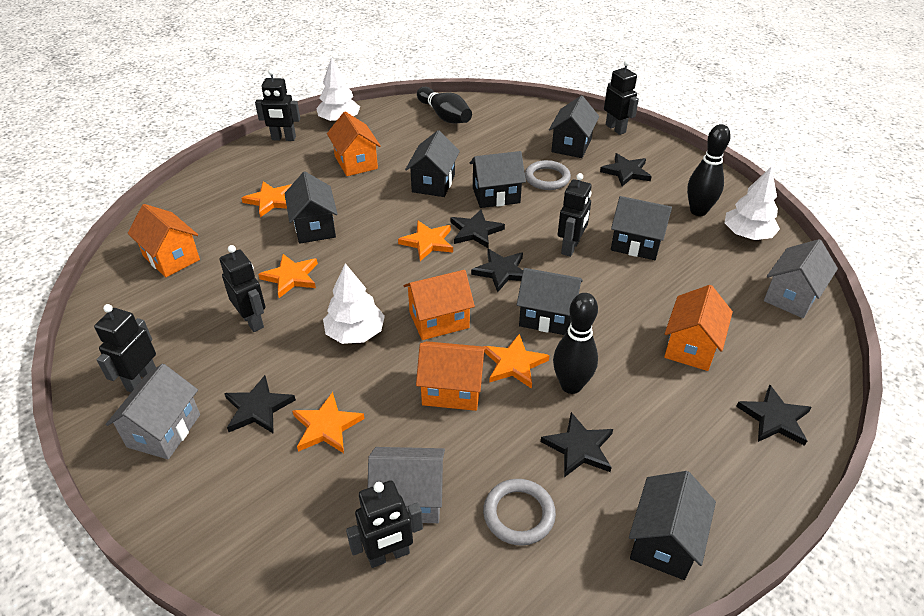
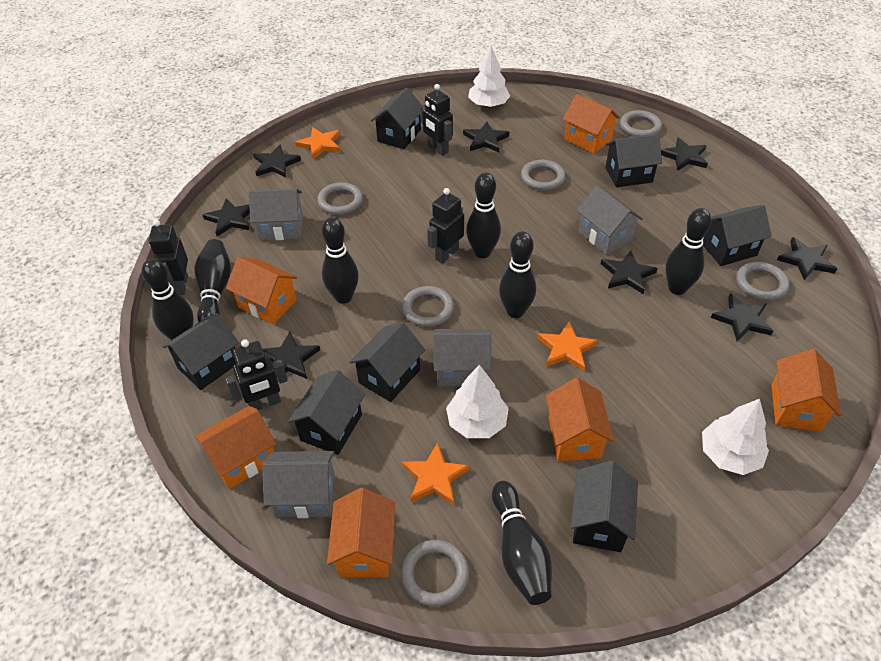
black bowling pin: [417,87,472,123] [553,293,598,394] [687,124,731,216] = 3 -> [142,259,194,340] [195,239,231,322] [322,217,359,304] [466,172,501,258] [492,481,552,605] [499,231,536,318] [665,208,711,295] = 7
black robot: [94,304,156,392] [219,245,265,332] [255,69,300,141] [346,480,423,568] [558,173,592,257] [604,60,639,135] = 6 -> [149,220,188,295] [225,339,288,410] [421,84,453,156] [427,188,464,264] = 4
black star: [224,375,296,434] [451,210,505,249] [471,249,523,292] [541,412,613,477] [600,153,652,186] [736,385,811,446] = 6 -> [203,198,250,237] [253,144,301,177] [262,332,320,379] [463,122,509,152] [601,251,658,294] [661,137,708,171] [711,293,773,341] [777,237,837,280] = 8
grey house: [106,364,200,459] [368,447,445,523] [764,239,838,318] = 3 -> [249,189,303,240] [262,451,335,518] [433,329,491,387] [577,185,643,255] = 4
grey ring: [483,479,556,546] [525,160,571,190] = 2 -> [317,182,363,215] [401,540,469,607] [402,286,454,327] [521,160,566,191] [620,110,662,137] [736,262,789,301] = 6
orange house: [128,204,200,277] [327,112,381,176] [403,270,475,340] [416,341,486,411] [664,285,733,371] = 5 -> [195,406,276,489] [226,257,297,324] [327,488,395,577] [546,378,614,462] [563,94,620,154] [771,349,841,432] = 6
orange star: [241,181,292,217] [258,254,318,298] [292,392,365,453] [398,221,453,261] [483,334,550,389] = 5 -> [295,127,341,159] [401,442,470,505] [537,321,598,371] = 3

